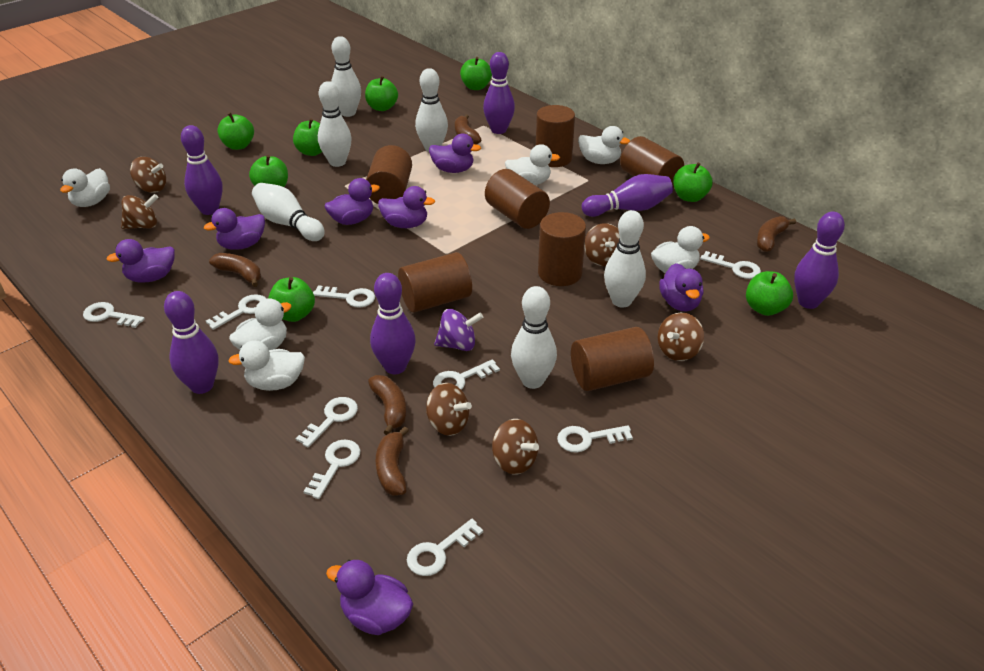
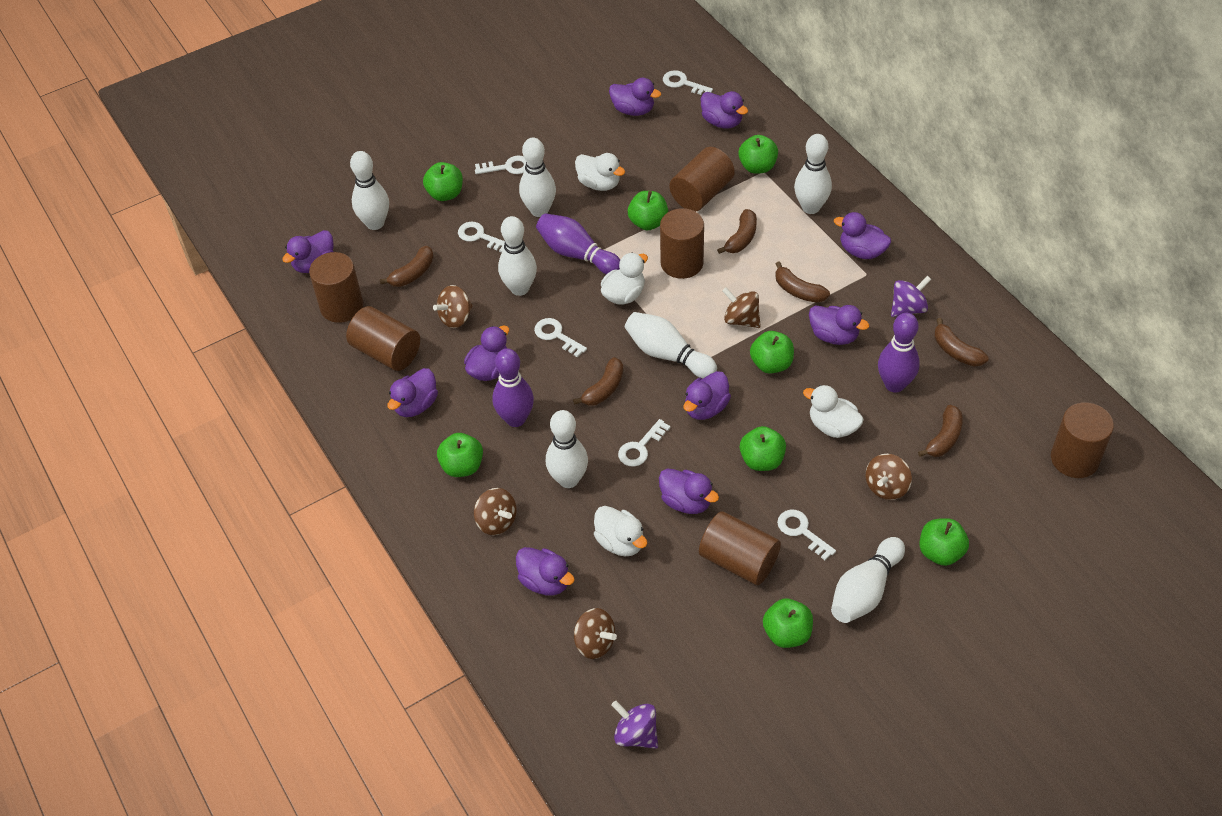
brown banana: [209,253,261,287] [368,375,406,435] [376,426,409,496] [455,115,481,145] [757,216,796,252] = 5 -> [380,246,434,287] [573,357,623,406] [717,209,757,254] [775,261,830,303] [918,405,963,457] [934,318,988,367] = 6
brown cylinder: [366,145,412,204] [398,252,472,313] [485,169,550,229] [536,105,575,167] [538,212,586,286] [571,327,654,391] [620,136,684,188] = 7 -> [309,252,363,323] [346,306,420,371] [660,208,704,279] [670,147,735,212] [699,511,781,585] [1051,402,1114,478] = 6
brown spinning top: [121,194,159,229] [130,157,166,193] [426,383,472,436] [492,419,539,475] [584,223,620,266] [658,313,704,361] = 6 -> [433,285,473,328] [474,488,516,535] [574,608,617,659] [722,287,761,328] [866,454,912,500] = 5
purple bowling pin: [164,291,219,394] [181,125,223,215] [370,273,416,374] [483,52,515,134] [582,174,673,217] [794,212,845,309] = 6 -> [492,348,534,427] [536,213,620,275] [878,313,920,393] = 3
purple duck: [107,239,175,283] [204,208,265,250] [325,178,380,225] [326,560,413,635] [378,186,435,228] [429,134,481,173] [659,263,703,311] = 7 -> [282,230,334,273] [387,368,438,417] [464,325,509,381] [516,547,575,595] [609,78,661,116] [659,468,719,514] [683,371,731,420] [701,91,748,129] [809,305,869,345] [834,212,891,259] = 10
purple spinning top: [434,309,483,351] = 1 -> [611,701,658,749] [891,276,932,317] = 2
white bowling pin: [252,183,325,241] [318,81,352,167] [331,36,361,117] [415,68,448,152] [511,286,557,389] [604,210,646,308] = 6 -> [350,151,389,230] [498,216,537,296] [519,138,556,217] [546,410,588,488] [625,312,717,378] [794,134,832,214] [831,537,905,623] = 7
white duck: [60,168,110,207] [228,340,305,391] [229,298,292,350] [505,144,560,185] [578,126,630,164] [651,226,710,273] = 6 -> [575,153,625,191] [594,506,647,557] [601,253,648,305] [803,385,864,438] = 4
white key: [83,302,145,328] [206,294,266,330] [296,397,358,447] [303,439,361,499] [313,285,375,308] [407,519,483,576] [433,359,500,390] [557,425,633,453] [700,251,761,279] = 9 -> [458,222,505,253] [475,156,526,174] [534,318,587,357] [618,419,671,467] [663,70,713,95] [777,510,836,560] = 6

